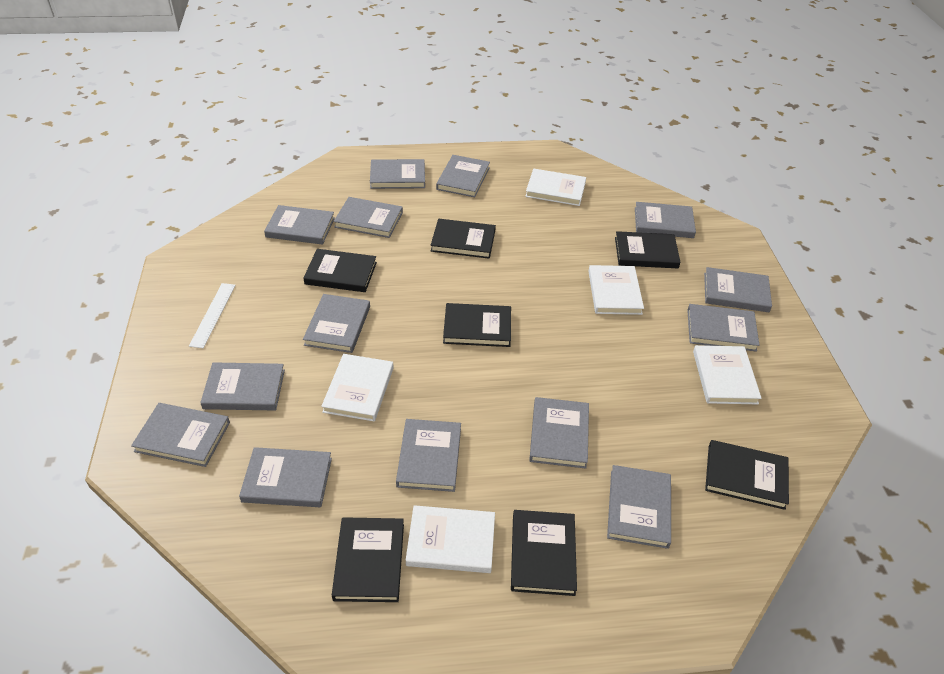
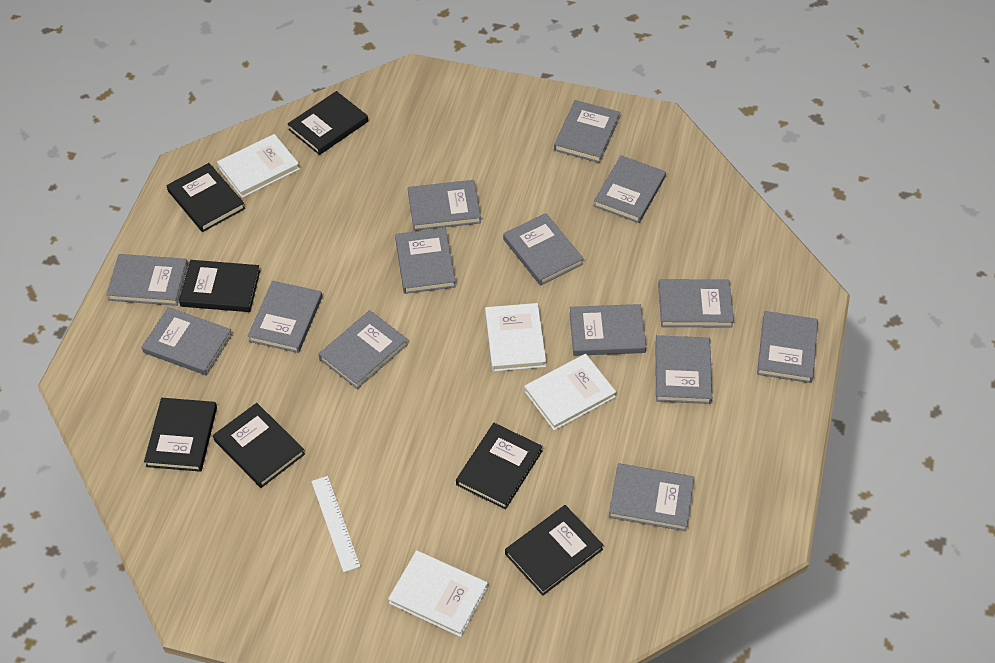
white book: [321,354,394,422] [406,505,495,573] [525,169,586,206] [588,265,644,315] [693,345,762,404] = 5 -> [217,134,300,198] [388,550,488,637] [485,303,546,372] [524,354,616,430] = 4

